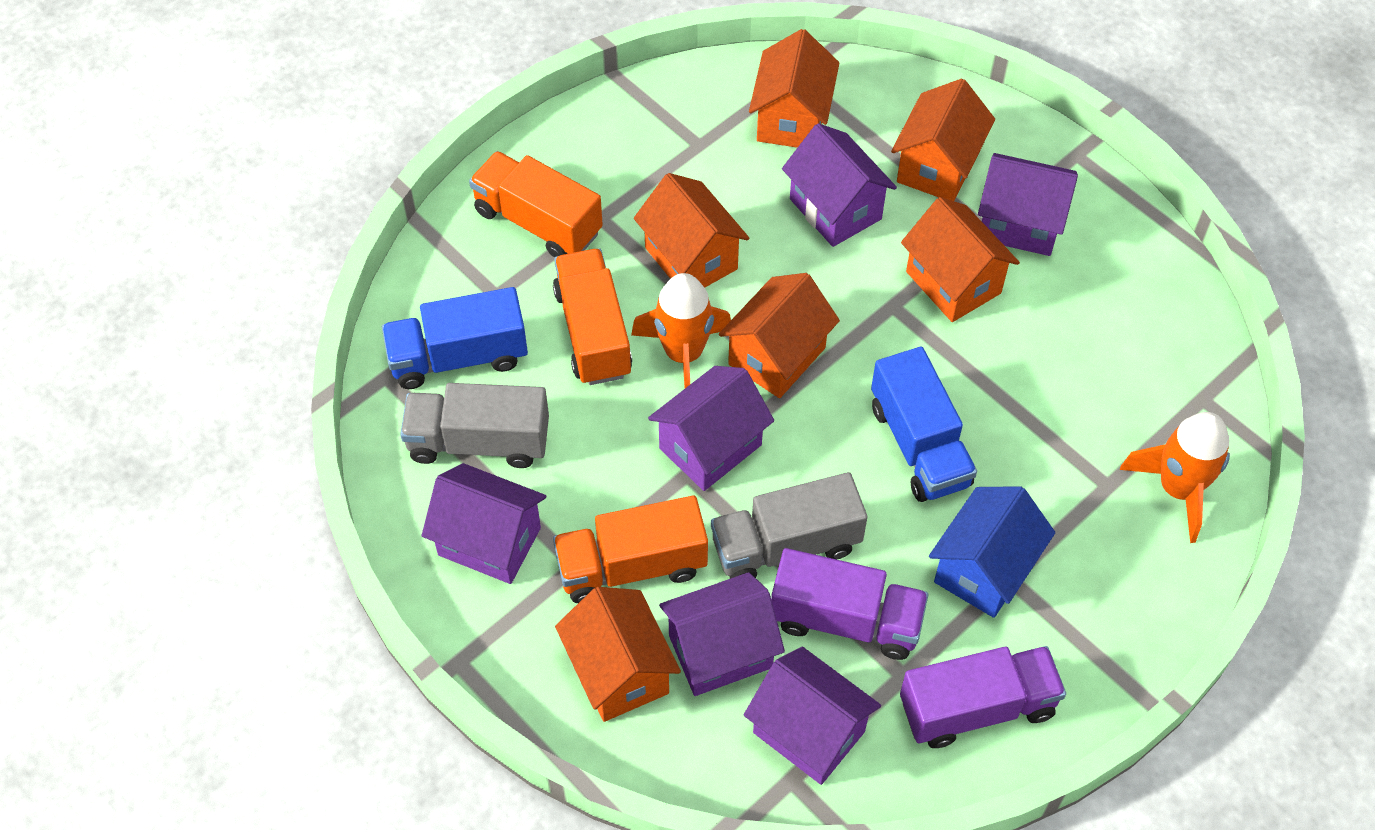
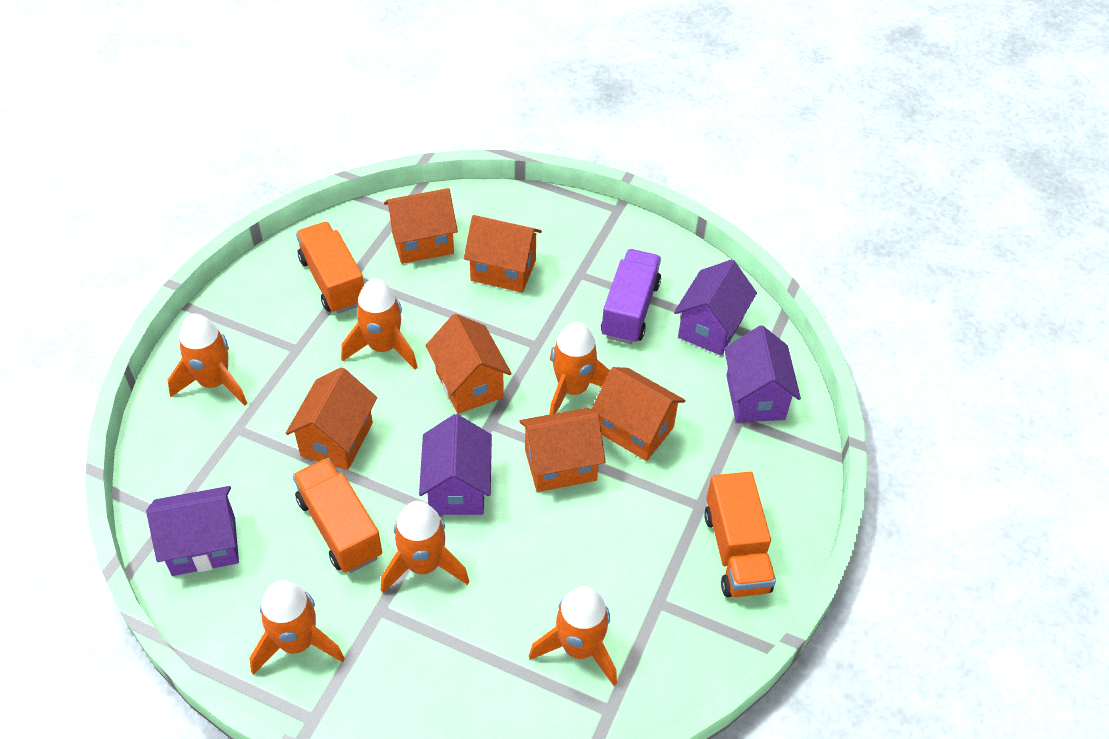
blue house: [929,486,1055,618] = 1 -> none = 0
blue truck: [382,287,528,389] [871,347,977,502] = 2 -> none = 0
grey truck: [400,383,549,468] [711,472,867,579] = 2 -> none = 0
orange rocket: [631,273,731,388] [1119,412,1230,543] = 2 -> [168,314,248,406] [249,580,345,675] [341,278,418,369] [381,501,469,593] [529,586,617,686] [549,321,610,415] = 6
purple house: [422,463,546,584] [648,366,774,491] [659,572,785,696] [744,647,881,785] [782,123,897,247] [978,153,1078,256] = 6 -> [146,486,239,576] [419,414,492,515] [674,259,757,355] [724,326,801,422] = 4
purple truck: [771,548,928,660] [900,646,1066,748] = 2 -> [601,249,661,344] = 1

